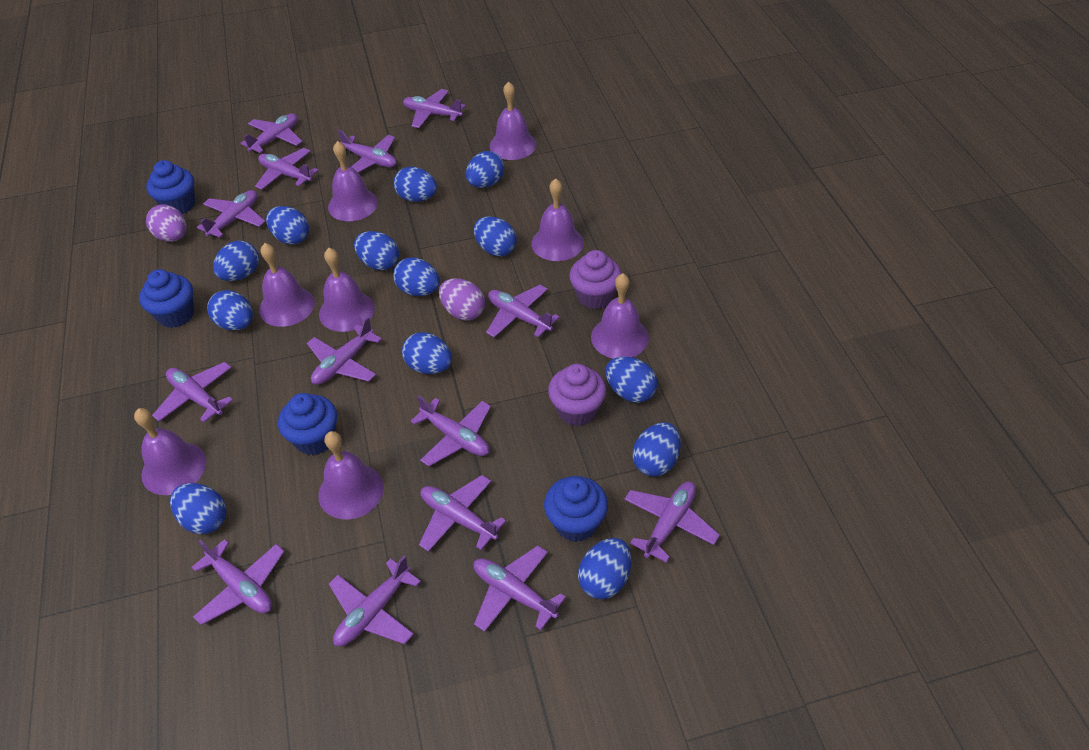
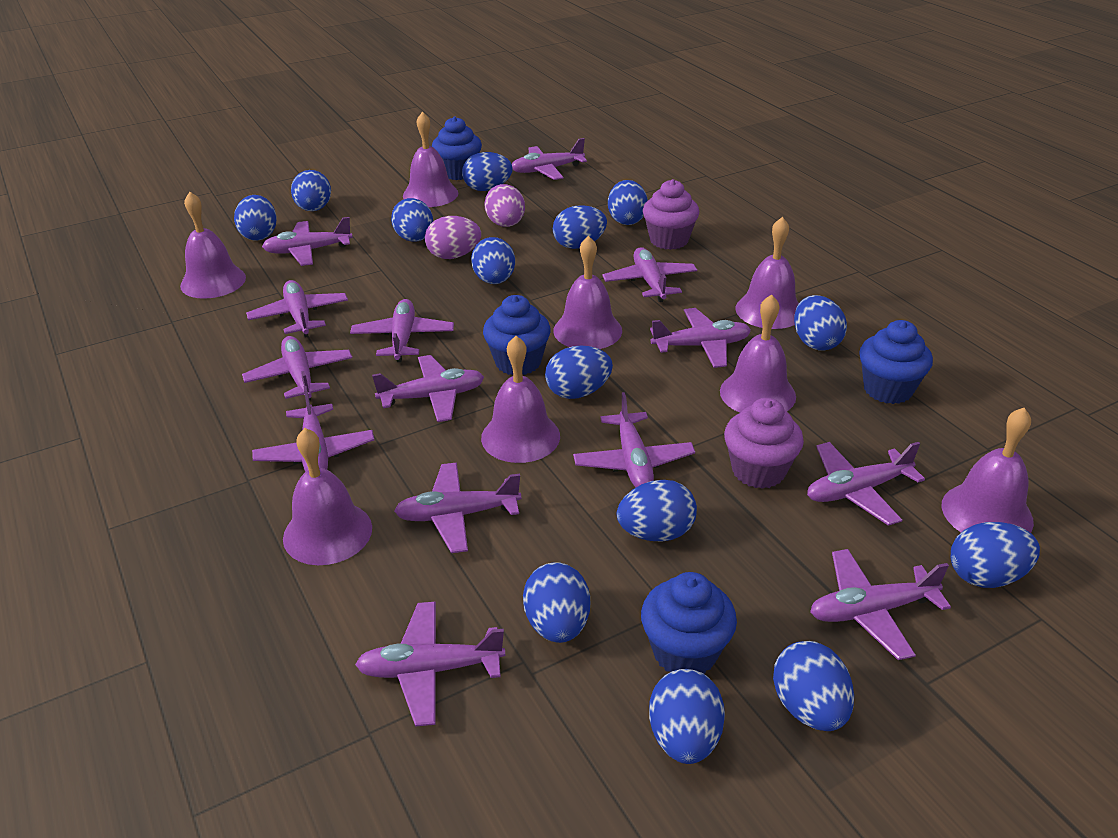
blue egg: [170,483,226,534] [207,290,253,330] [213,241,259,281] [266,206,309,244] [354,231,399,270] [393,257,440,296] [394,167,437,202] [402,332,452,374] [466,151,504,188] [474,216,517,256] [578,538,631,599] [605,357,657,403] [633,422,681,477] = 13 -> [234,195,277,241] [291,170,331,211] [391,198,433,242] [462,152,512,191] [471,237,515,284] [523,562,590,643] [545,346,613,399] [553,205,607,249] [608,180,648,225] [617,480,697,542] [649,669,725,764] [773,641,854,731] [794,295,847,351] [951,522,1040,588] = 14

